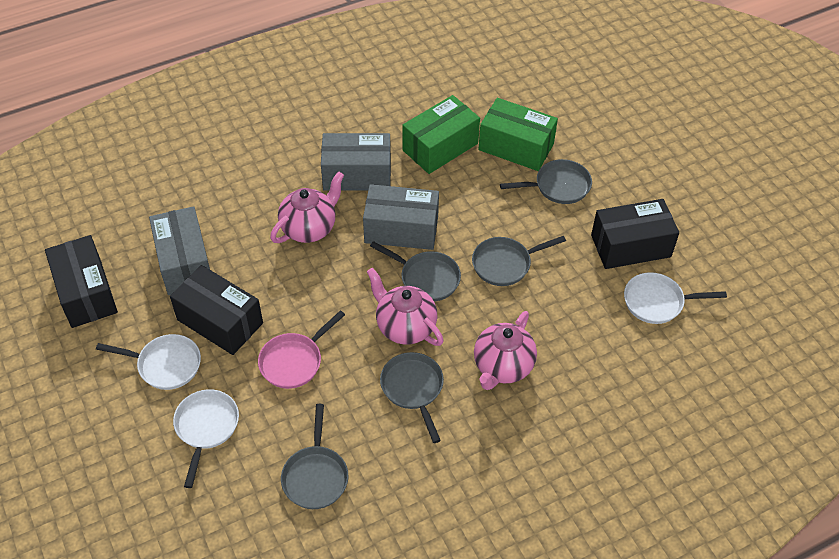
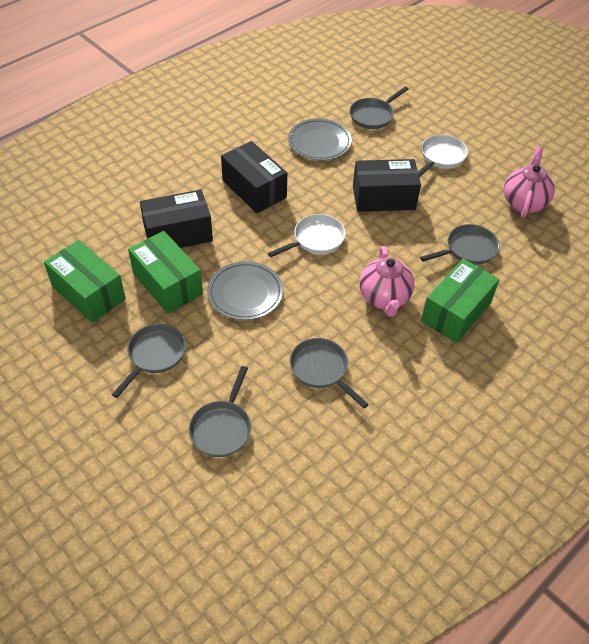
green box: [402,95,480,174] [478,98,558,171] = 2 -> [44,240,126,323] [128,231,203,314] [421,259,500,343] = 3
grey box: [149,206,210,295] [321,133,391,191] [363,184,439,250] = 3 -> none = 0
grey plate: none = 0 -> [207,261,283,320] [288,118,352,161] = 2
pink pan: [258,310,345,389] = 1 -> none = 0
pink teapot: [270,171,344,243] [367,268,444,346] [474,311,537,390] = 3 -> [360,246,414,317] [504,147,555,218] = 2
white pan: [96,334,201,390] [173,389,239,488] [624,272,727,324] = 3 -> [268,214,346,257] [418,135,468,178] = 2

